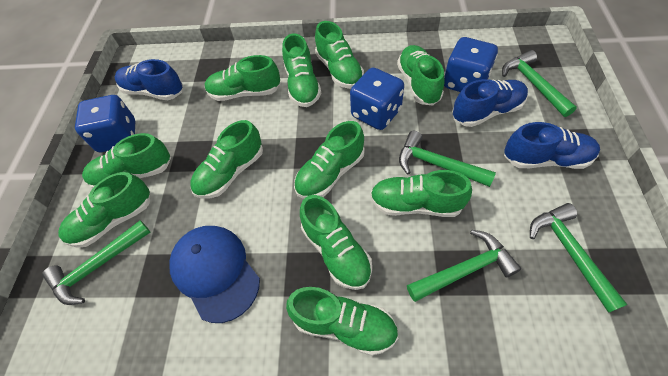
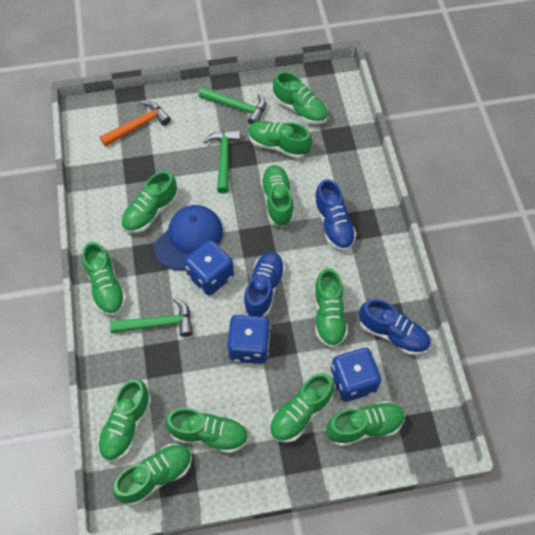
green hammer: [42,220,150,305] [399,131,496,187] [407,230,521,302] [502,50,577,117] [530,203,628,313] = 5 -> [110,297,193,337] [199,87,266,125] [203,130,240,194] = 3
orange hammer: none = 0 -> [100,101,171,147] = 1

